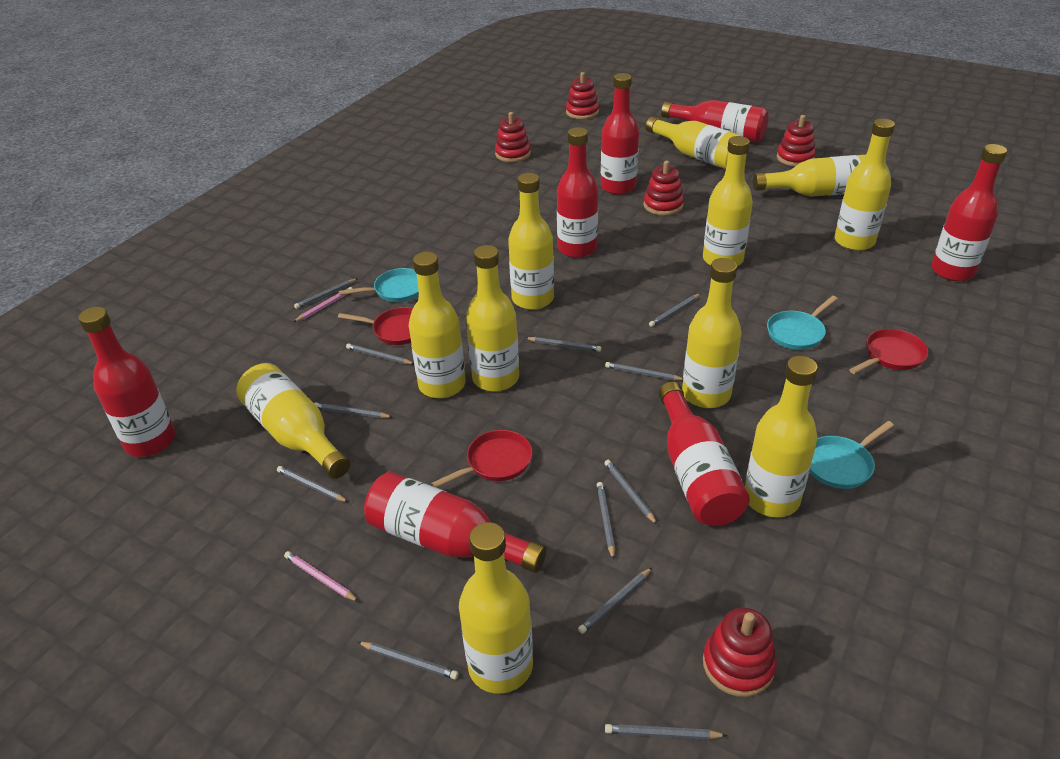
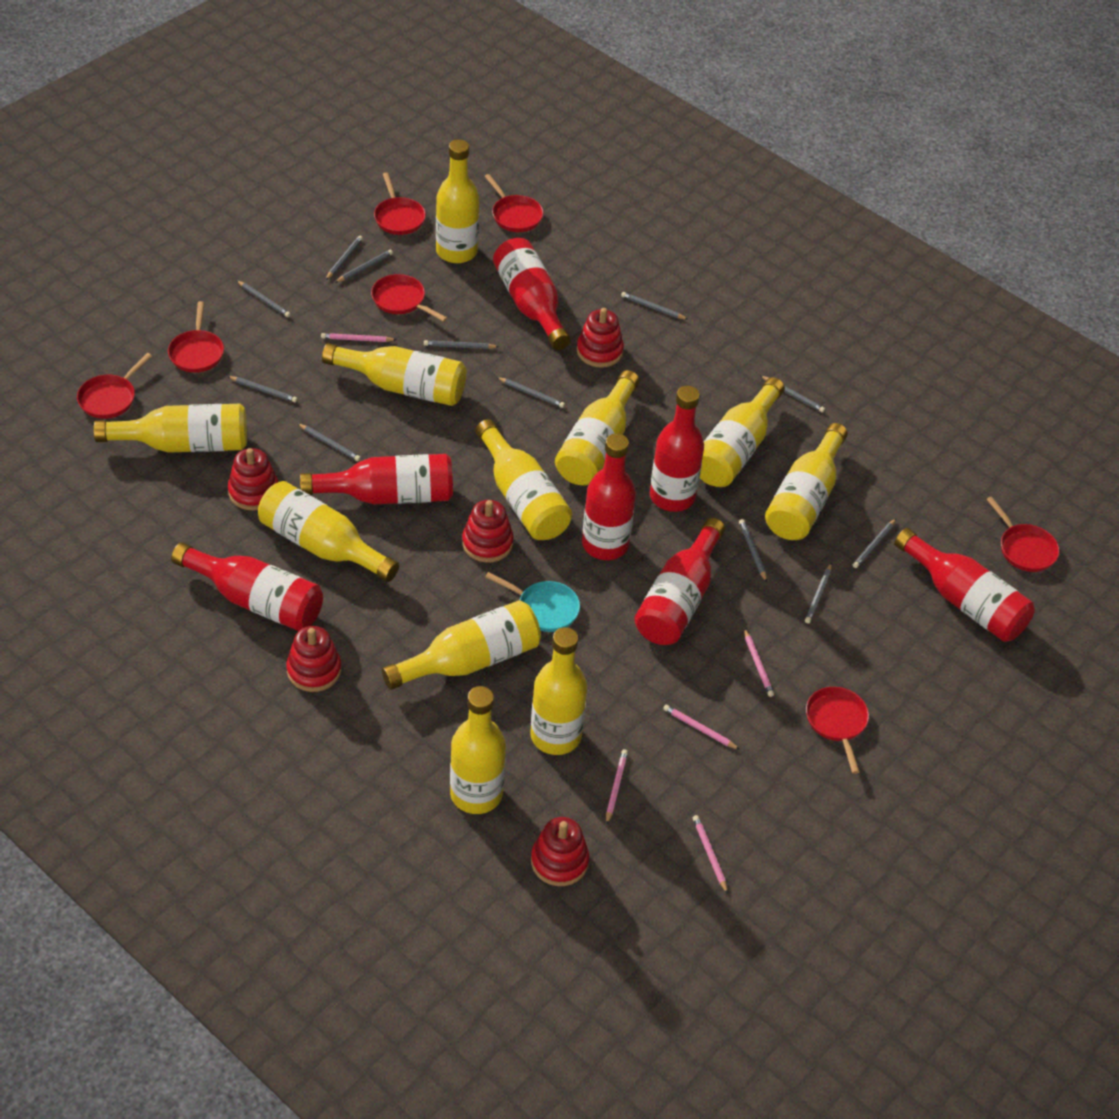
pink pencil: [284,551,359,602] [294,287,353,322] = 2 -> [321,333,396,342] [606,749,628,825] [663,705,740,750] [693,815,728,894] [744,628,774,697] = 5
red pan: [338,307,413,345] [431,430,532,488] [849,329,928,374] = 3 -> [77,353,152,419] [168,301,224,373] [371,274,447,322] [374,173,426,235] [484,174,543,232] [806,687,869,774] [986,497,1060,572] = 7
turquoise pan: [338,268,419,302] [767,296,838,350] [810,421,894,489] = 3 -> [485,572,580,632] = 1

